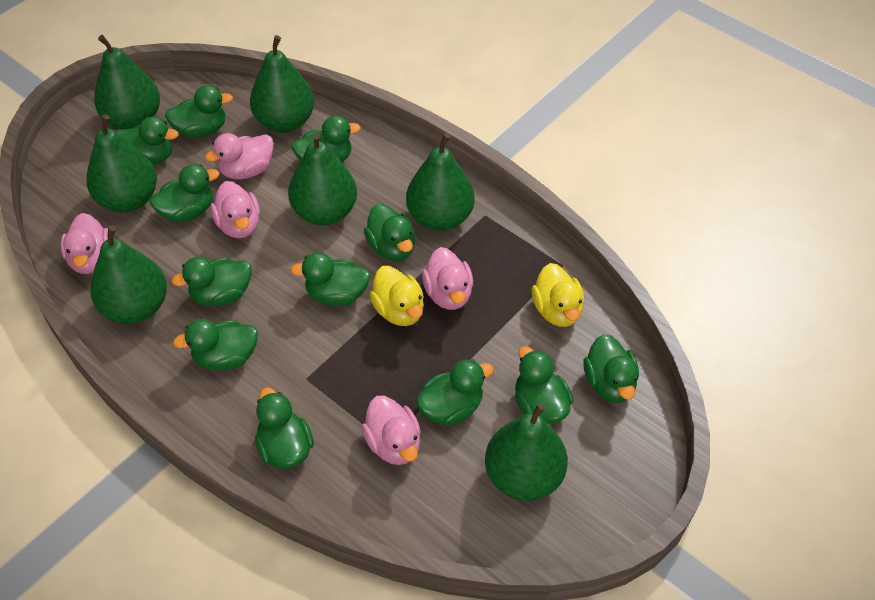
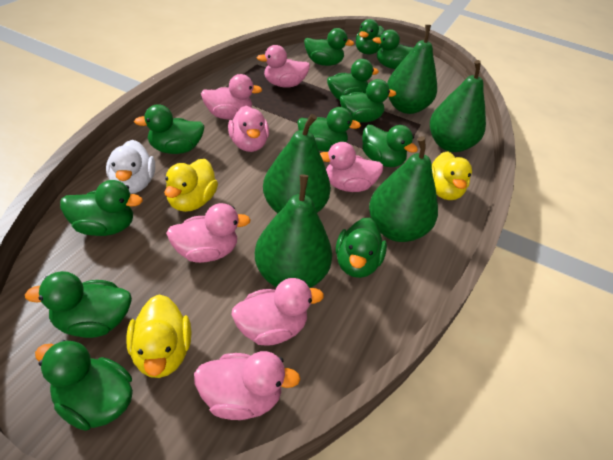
green pear: [86,114,157,212] [90,225,167,324] [94,35,160,129] [250,35,314,133] [288,133,357,225] [406,133,475,231] [485,403,568,501] = 7 -> [255,174,332,288] [263,114,331,213] [369,136,438,242] [387,25,437,114] [430,60,486,152] = 5
pink duck: [60,213,108,274] [205,133,274,180] [211,181,260,238] [362,396,421,465] [422,247,473,310] = 5 -> [166,203,251,263] [194,351,301,420] [201,74,262,119] [228,106,269,152] [231,278,324,346] [257,45,310,88] [320,142,383,192] = 7
white duck: none = 0 -> [106,140,155,194] = 1
yellow duck: [369,266,424,326] [532,263,584,327] = 2 -> [127,294,192,378] [164,159,218,212] [432,151,472,200] = 3

